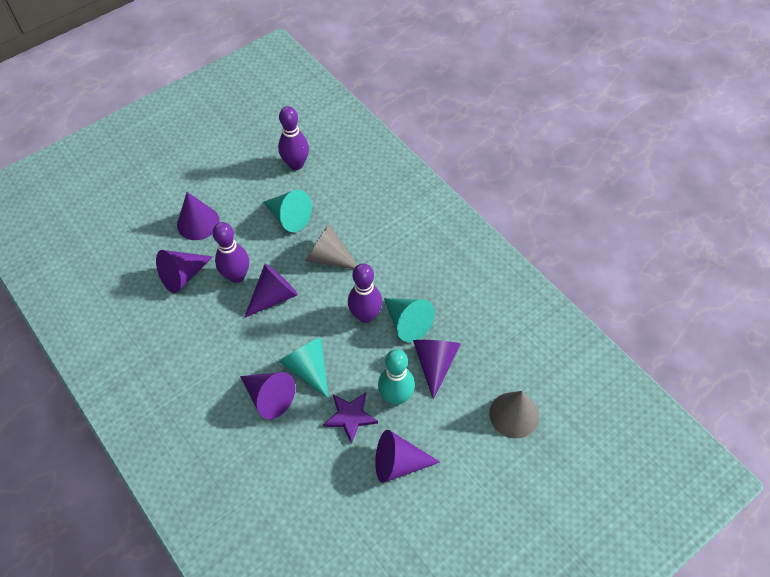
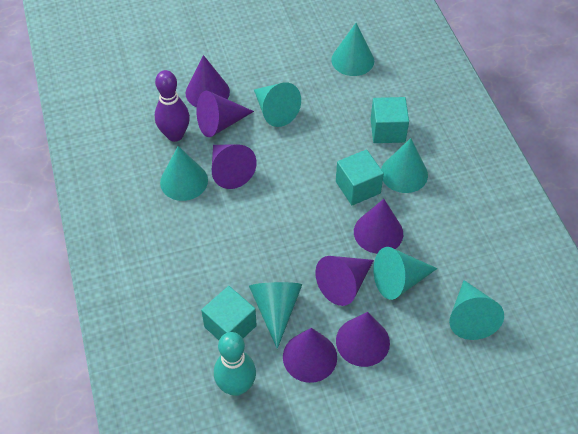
grey cone: [305,224,357,269] [489,391,539,438] = 2 -> none = 0
purple bowling pin: [213,222,249,283] [278,106,309,170] [348,263,382,323] = 3 -> [155,70,190,142] = 1
purple cone: [156,250,213,293] [177,192,220,240] [240,372,295,419] [244,263,298,318] [375,430,440,483] [413,340,461,399] = 6 -> [186,55,230,107] [197,91,254,137] [212,145,257,189] [283,328,337,383] [315,256,374,306] [336,312,390,367] [354,199,403,254] = 7
purple star: [323,392,378,444] = 1 -> none = 0
turquoise cone: [263,190,312,232] [279,337,329,399] [384,298,435,342] = 3 -> [160,146,208,201] [249,282,302,349] [254,82,301,127] [331,23,374,76] [373,247,438,300] [381,138,428,193] [449,280,504,340] = 7
turquoise cube: none = 0 -> [201,286,257,340] [336,149,384,205] [371,97,409,143] = 3

